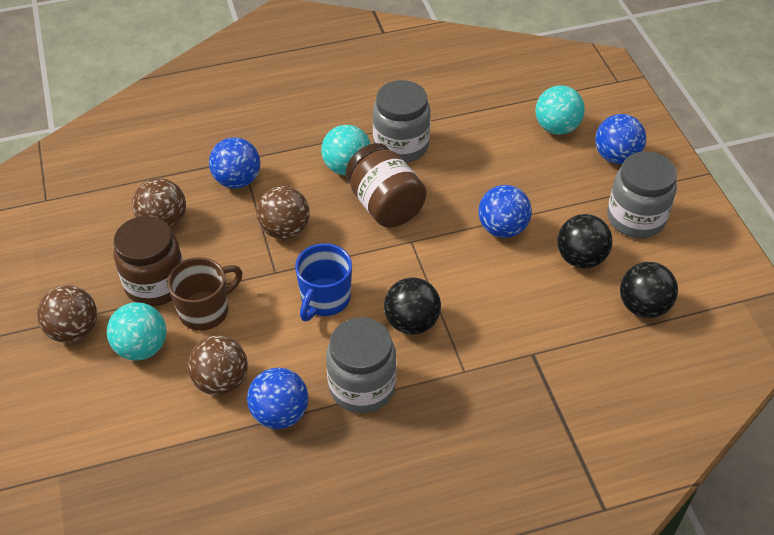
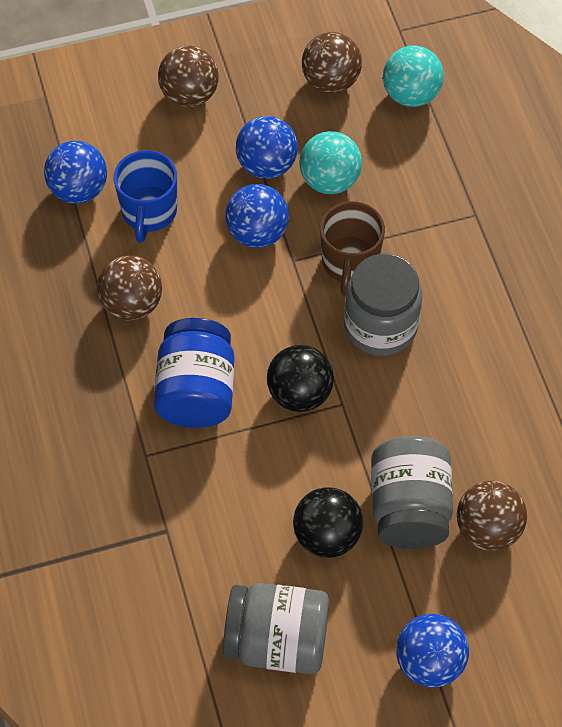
black ball: [384,278,441,335] [557,214,613,268] [620,262,678,318] = 3 -> [267,345,334,412] [293,487,363,558] = 2
blue jar: none = 0 -> [154,318,234,428] = 1
brown jar: [114,216,183,306] [346,143,427,227] = 2 -> none = 0
turquoise ball: [107,302,167,361] [321,125,371,175] [535,85,585,135] = 3 -> [299,131,362,194] [383,45,444,107] = 2

